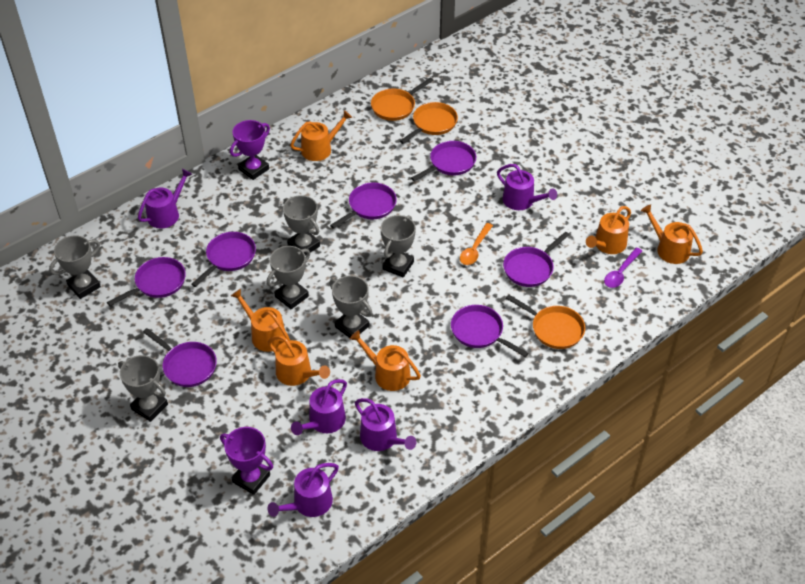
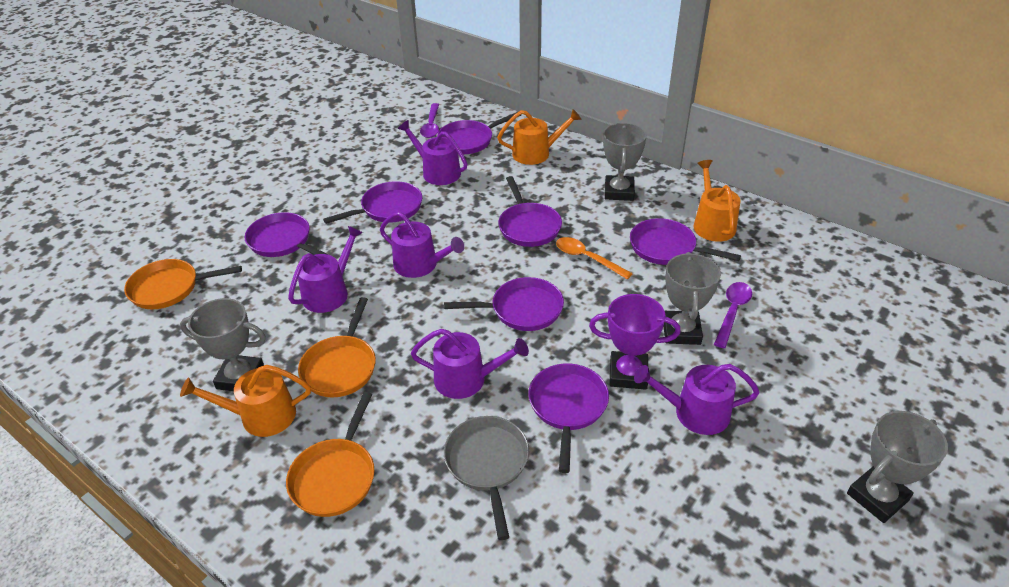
grey pan: none = 0 -> [444,416,529,540] = 1
grey trophy: [49,235,101,299] [118,355,168,422] [267,246,310,309] [283,195,320,256] [329,275,372,338] [381,215,416,277] = 6 -> [180,298,266,391] [603,123,647,201] [664,252,721,345] [847,411,948,523] = 4
orange watering can: [231,289,290,352] [268,336,330,386] [290,110,352,161] [350,330,421,391] [586,206,631,254] [641,204,703,264] = 6 -> [180,365,311,437] [497,109,581,165] [694,160,740,242] = 3
purple spoon: [604,248,642,288] = 1 -> [420,103,439,138] [714,282,752,348] = 2
purple trophy: [220,427,273,495] [230,120,270,180] = 2 -> [589,294,681,390] = 1

